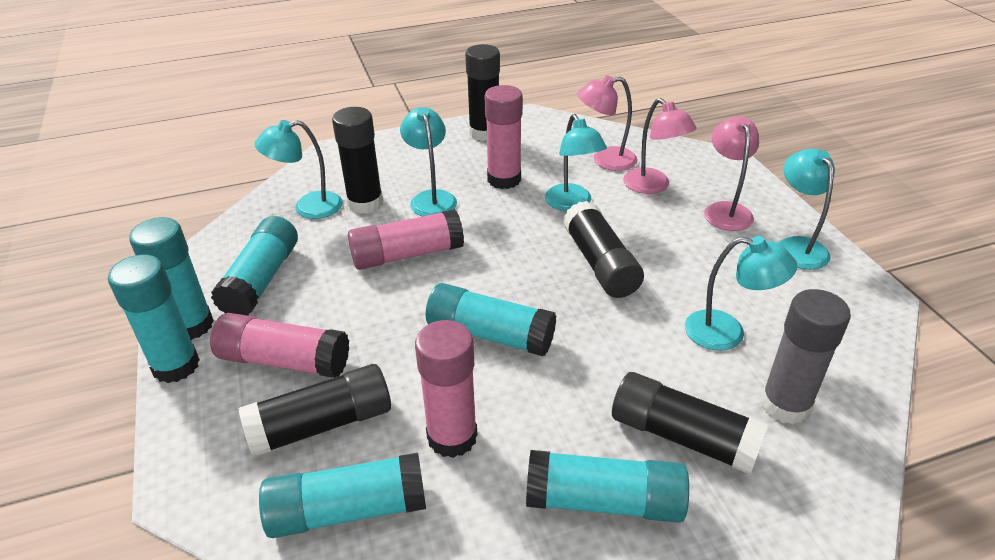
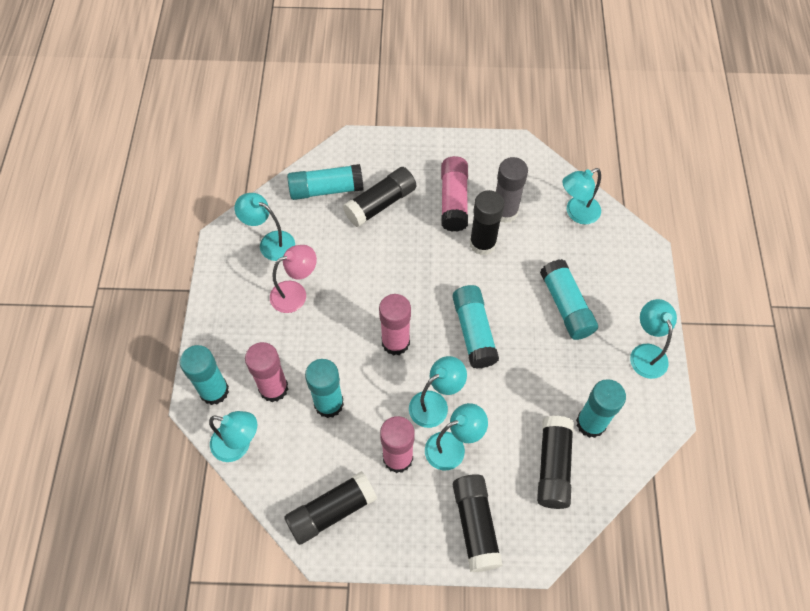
pink lamp: [577,75,638,171] [623,98,696,194] [704,116,759,231] = 3 -> [270,245,317,313] = 1
turquoise lamp: [254,120,343,219] [400,107,457,217] [545,114,607,211] [685,236,797,351] [778,149,835,270] = 5 -> [209,411,257,462] [235,193,295,261] [409,356,467,428] [425,403,488,470] [562,168,601,224] [630,299,677,379] = 6

